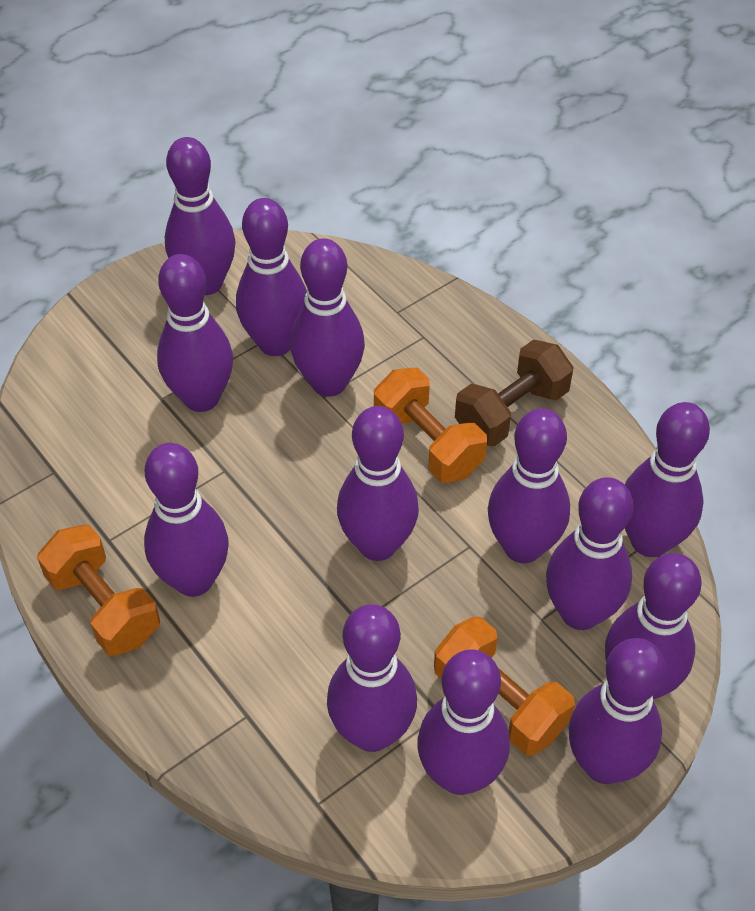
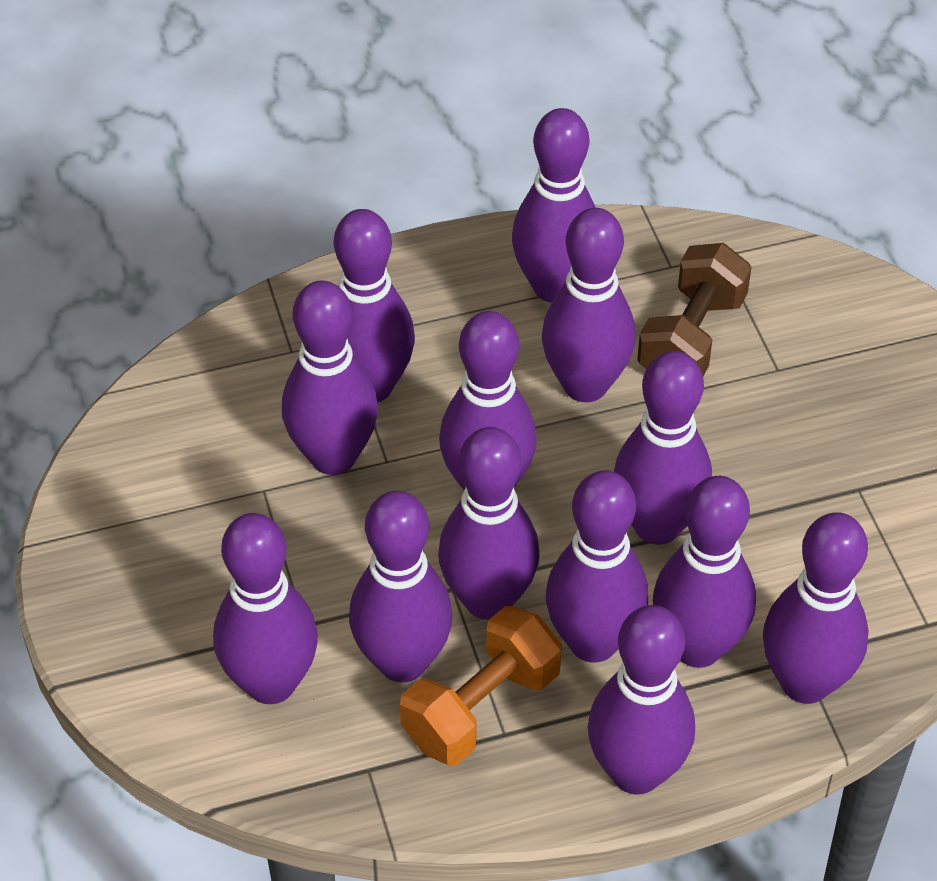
orange dumbbell: [37,525,160,656] [374,368,487,483] [434,617,575,755] = 3 -> [400,606,562,765] = 1

